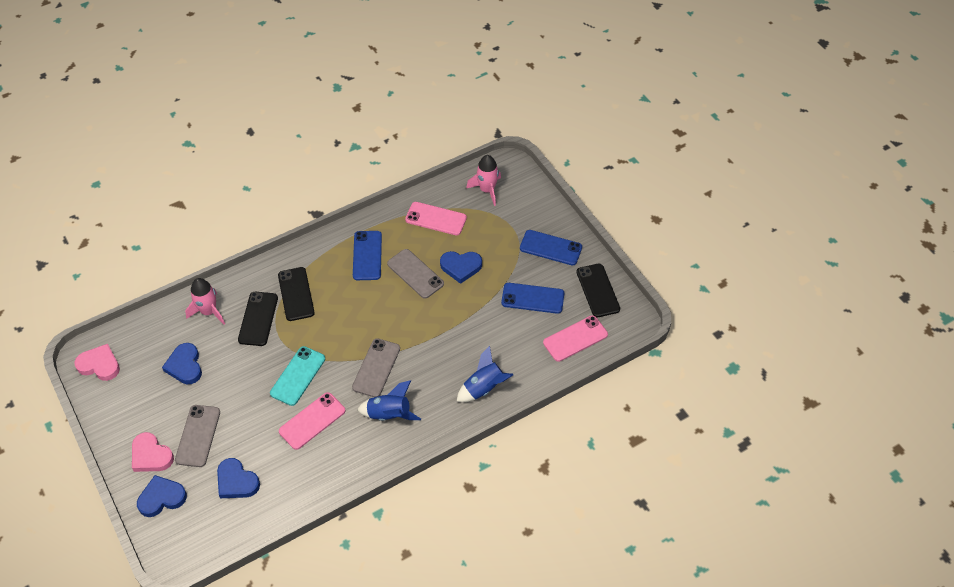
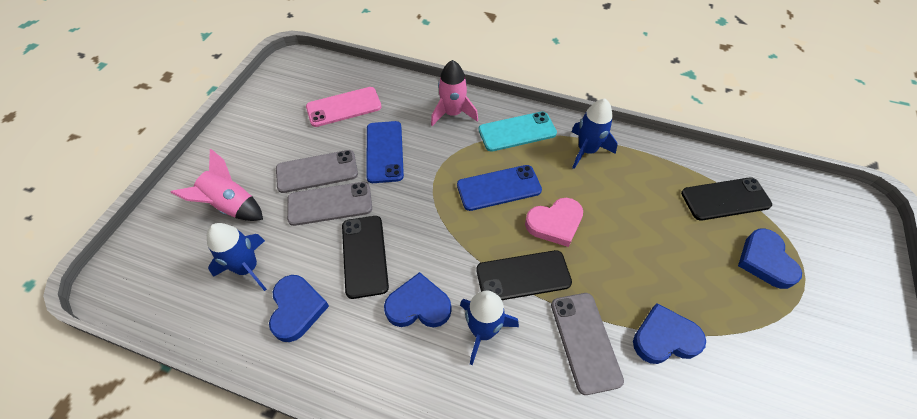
blue phone: [353,231,382,280] [501,283,564,314] [520,230,582,265] = 3 -> [366,121,404,183] [457,165,542,211] = 2
blue rocket: [357,380,421,421] [456,346,513,402] = 2 -> [207,223,267,291] [460,291,519,365] [571,99,618,169] = 3
pink heart: [74,344,120,381] [132,432,174,472] = 2 -> [525,198,583,247] = 1
pink phone: [279,392,345,450] [405,202,467,235] [543,315,608,362] = 3 -> [306,87,381,127] = 1

